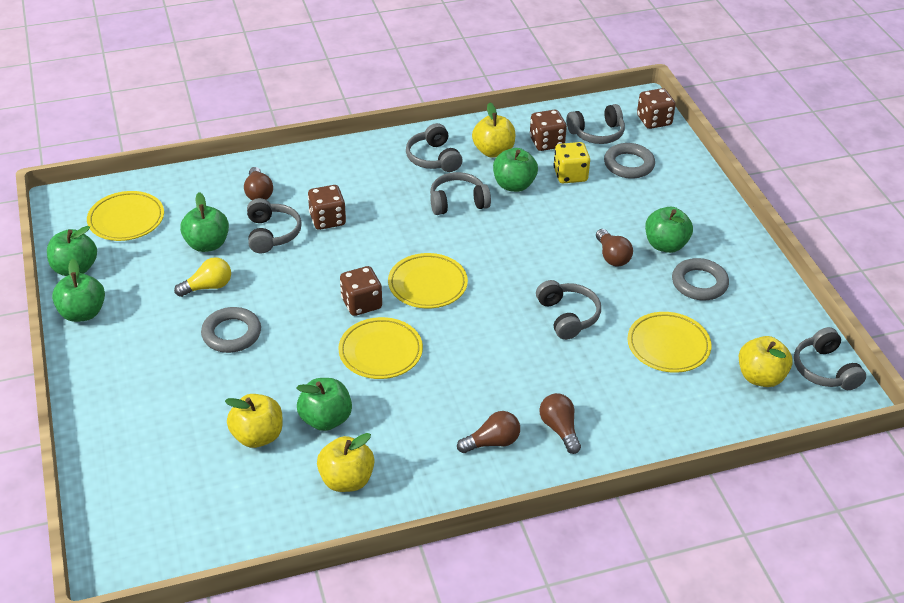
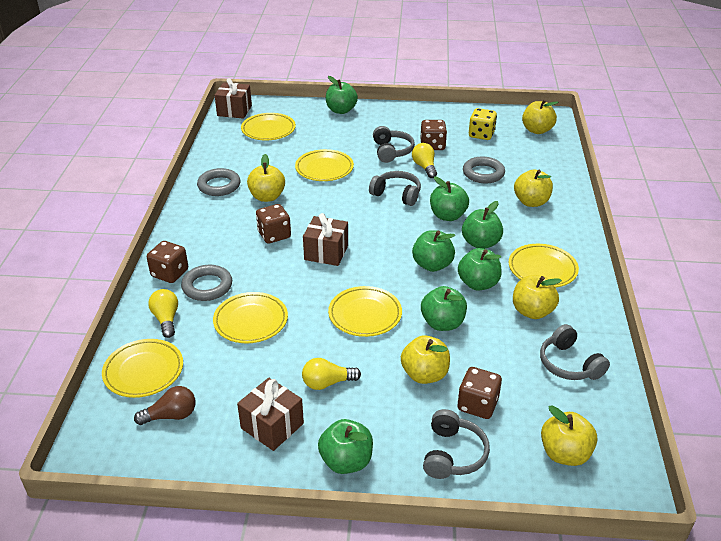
brown gift: none = 0 -> [215,78,252,119] [237,378,304,451] [303,213,348,266] = 3
brown light bulb: [244,167,273,200] [457,411,520,453] [540,393,581,454] [596,229,633,267] = 4 -> [134,386,195,425] = 1
green apple: [47,226,97,276] [52,259,105,322] [180,192,229,252] [297,378,352,431] [493,148,538,192] [645,207,693,253] = 6 -> [318,419,373,474] [326,76,358,114] [412,230,455,272] [421,286,467,331] [430,176,469,221] [458,248,502,291] [462,201,503,249] = 7
grey headphones: [247,198,302,253] [406,123,462,172] [430,172,491,215] [536,280,601,340] [566,104,625,144] [794,327,866,390] = 6 -> [369,171,421,206] [373,126,415,163] [423,409,490,479] [540,324,610,380] = 4
yellow apple: [225,394,283,448] [317,433,375,492] [472,102,515,158] [739,336,793,387] = 4 -> [247,154,285,202] [401,335,450,384] [513,275,562,319] [514,169,553,207] [522,99,559,134] [541,405,598,466] = 6
yellow light bulb: [174,257,231,297] = 1 -> [148,289,178,338] [302,358,361,390] [412,143,437,178] = 3
yellow plate: [87,191,164,241] [338,317,423,379] [388,253,468,308] [627,312,712,373] = 4 -> [102,339,183,398] [213,292,288,343] [241,113,296,140] [295,149,354,181] [328,286,402,337] [509,244,579,288] = 6

